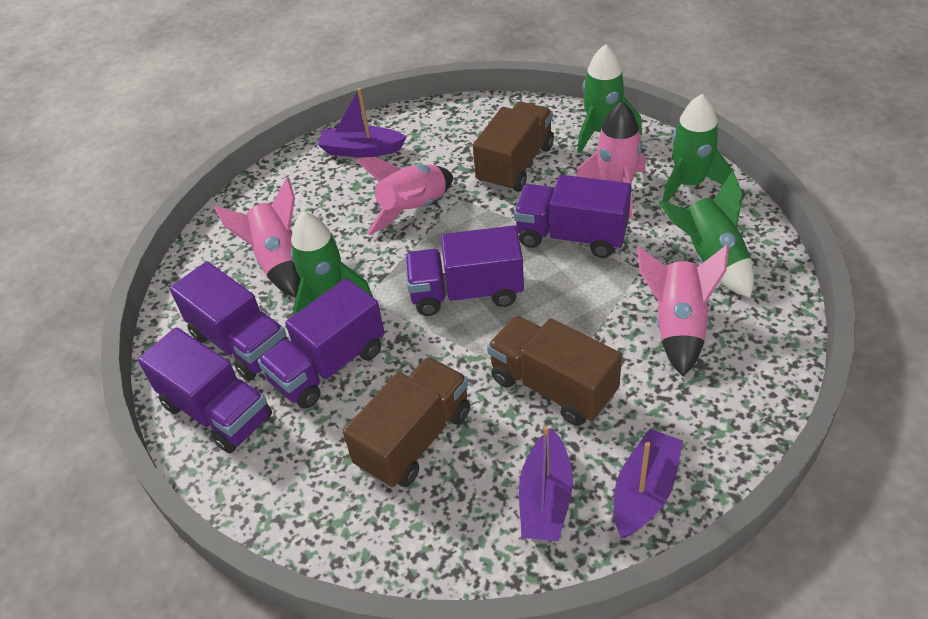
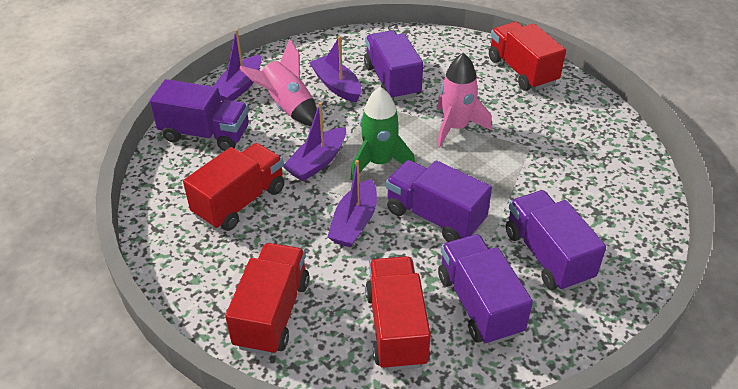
brown truck: [343,357,470,488] [473,102,554,192] [487,316,622,426] = 3 -> none = 0
green rocket: [291,212,373,315] [577,44,642,153] [659,171,754,297] [662,94,733,202] = 4 -> [351,87,415,181] = 1
pink rocket: [214,177,301,298] [355,157,453,235] [576,101,645,218] [637,245,729,377] = 4 -> [239,39,317,126] [437,53,492,148] = 2
purple boat: [318,88,406,157] [519,426,573,541] [614,429,683,538] = 3 -> [213,29,262,101] [282,102,346,182] [309,36,361,102] [328,160,377,247] = 4
red truck: none = 0 -> [183,143,284,231] [225,243,309,355] [365,256,431,371] [489,22,566,91] = 4

